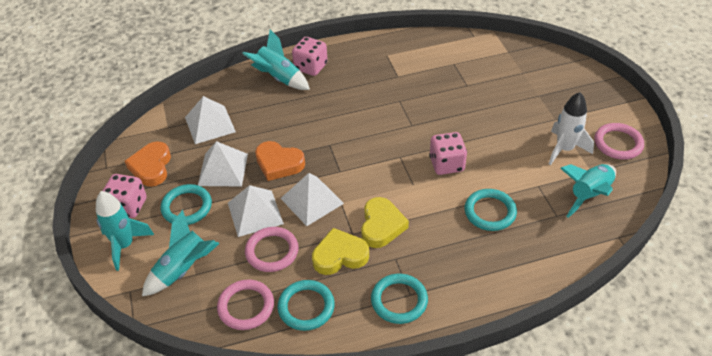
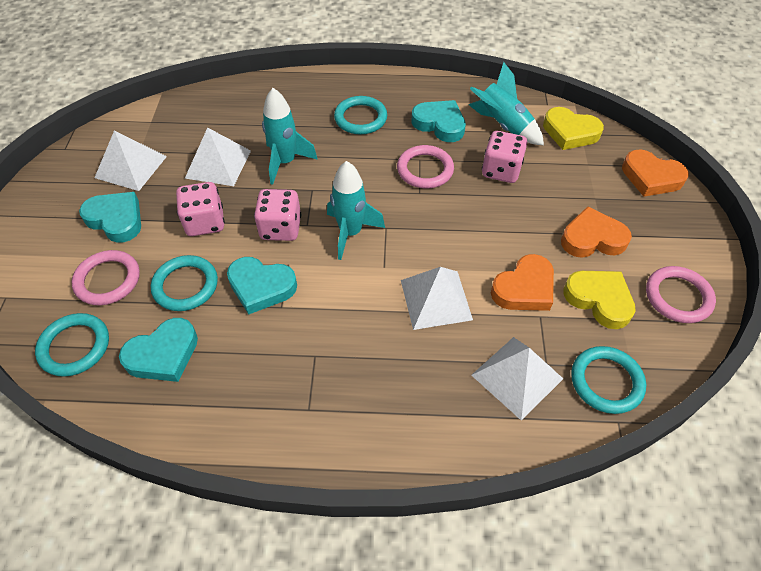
orange heart: [125,141,171,187] [255,141,305,181] = 2 -> [491,254,554,311] [561,206,632,258] [622,150,689,197] = 3
turquoise heart: none = 0 -> [79,192,141,243] [119,318,198,382] [227,257,297,314] [412,100,466,142] = 4
turquoise rocket: [96,191,154,271] [142,210,220,296] [242,30,310,90] [560,164,616,218] = 4 -> [262,88,318,185] [327,161,385,260] [469,62,544,145] = 3
white rocket: [549,92,594,165] = 1 -> none = 0

